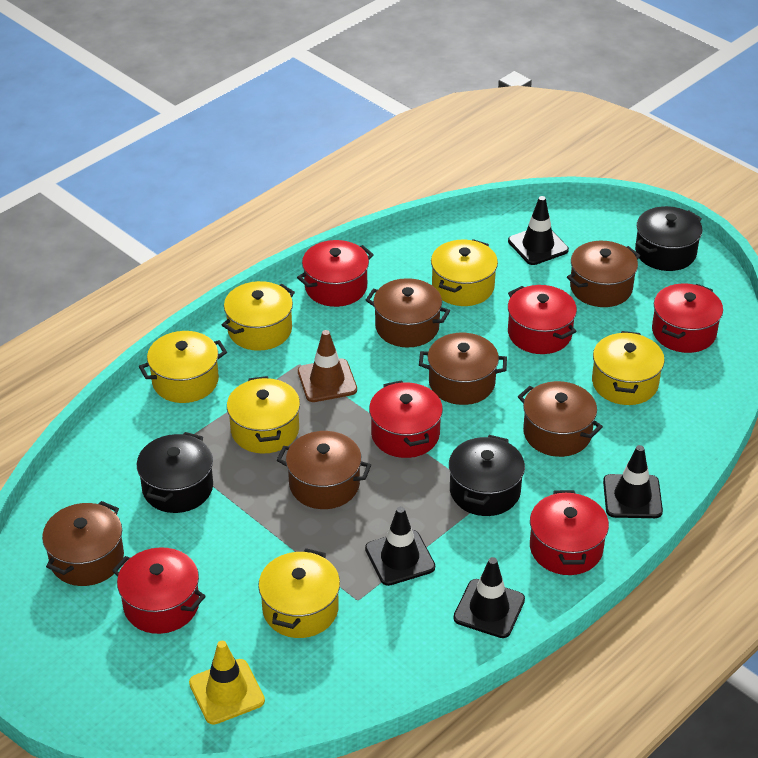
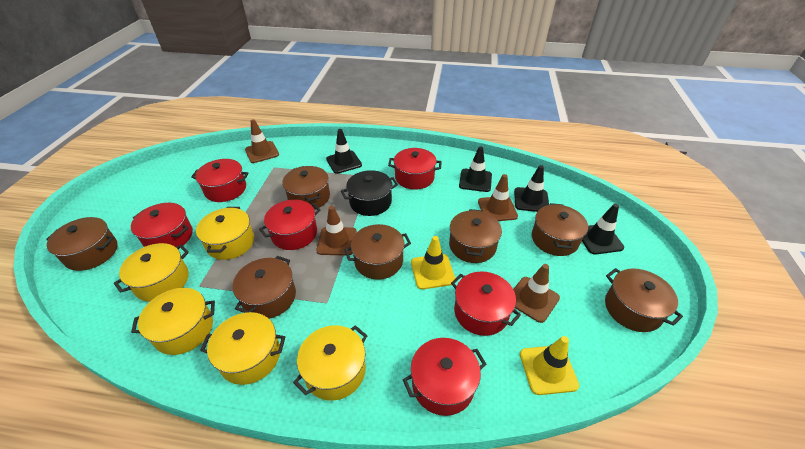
black pot: [137,432,213,513] [449,435,525,516] [635,206,702,271] = 3 -> [341,170,398,216] = 1
brown pot: [42,501,124,586] [277,431,371,509] [366,278,450,348] [419,333,507,405] [518,381,603,457] [567,241,640,307] = 6 -> [46,217,118,271] [232,256,296,319] [282,166,330,209] [344,224,411,280] [449,209,502,263] [532,203,588,256] [605,268,683,332] = 7
brown traffic cone: [298,330,357,402] = 1 -> [245,119,279,163] [316,206,357,256] [478,174,518,221] [513,264,560,323] = 4
yellow pot: [139,331,227,403] [222,281,295,351] [227,376,300,454] [258,548,340,638] [431,239,498,306] [592,331,665,405] = 6 -> [114,243,189,302] [131,288,215,355] [196,207,254,260] [200,312,285,385] [293,325,368,401] = 5
yellow traffic cone: [189,641,265,725] = 1 -> [411,236,455,290] [520,336,579,395] = 2

